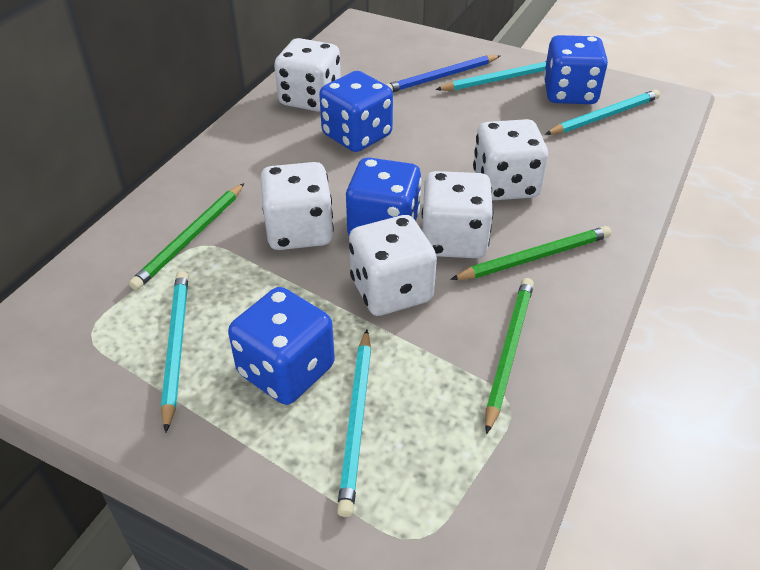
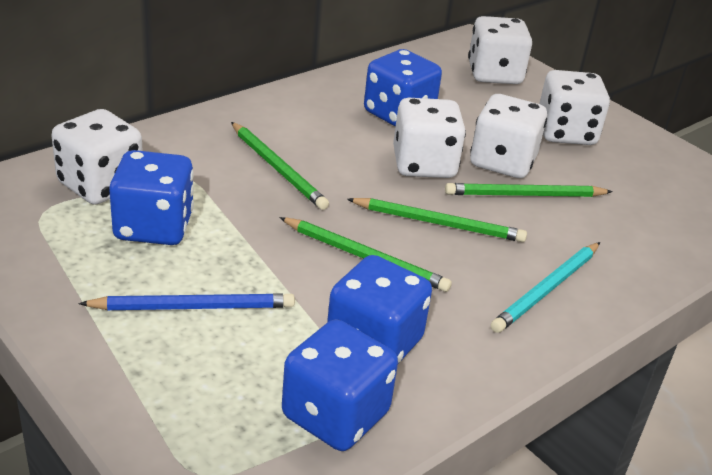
green pencil: [129,183,244,290] [450,226,611,280] [485,278,534,434] = 3 -> [231,122,329,210] [279,217,452,292] [347,198,527,242] [445,183,613,197] = 4
turquoise pencil: [161,271,188,433] [337,329,371,517] [435,61,546,91] [545,90,660,135] = 4 -> [491,242,600,333] = 1

